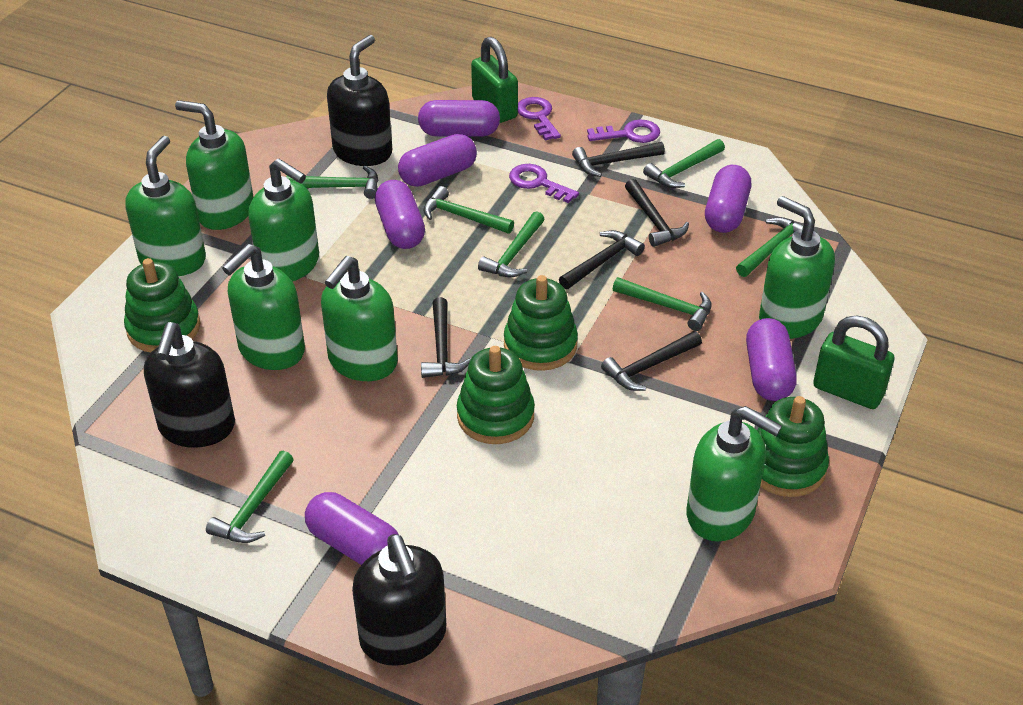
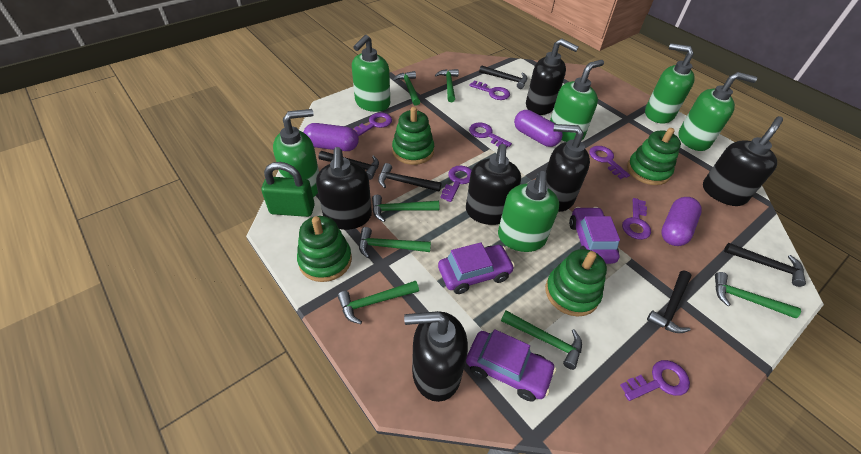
black soap dispenser: [144,322,235,448] [327,35,392,166] [352,534,446,666] = 3 -> [316,147,372,230] [404,311,468,402] [466,144,521,225] [526,38,579,115] [546,124,590,212] [703,116,783,206] = 6
green padlock: [471,37,518,123] [813,316,894,409] = 2 -> [261,162,315,217] = 1
green soap dispenser: [125,136,206,276] [175,100,253,230] [222,244,305,370] [248,159,319,282] [321,256,398,381] [687,406,782,542] [759,196,835,339] = 7 -> [273,109,319,197] [352,35,390,112] [498,171,559,252] [550,60,604,142] [645,43,695,123] [678,72,757,151] = 6
purple capsule: [305,492,399,565] [375,180,425,249] [398,134,477,187] [418,100,500,137] [705,165,751,233] [746,318,797,401] = 6 -> [303,123,359,151] [514,110,563,147] [661,197,702,246] = 3
purple car: none = 0 -> [438,242,515,294] [466,329,556,401] [569,207,620,264] = 3
purple key: [509,164,579,203] [518,97,561,141] [587,120,660,143] = 3 -> [354,112,392,137] [440,165,472,202] [469,81,510,100] [469,123,512,148] [589,146,630,179] [620,360,690,401] [622,198,651,240] = 7

